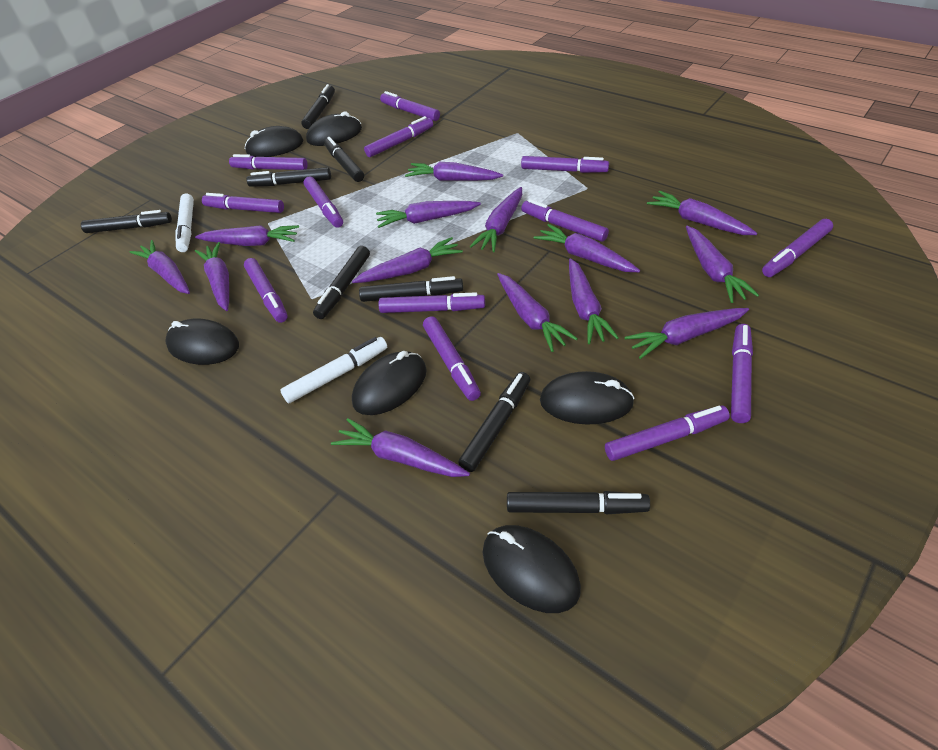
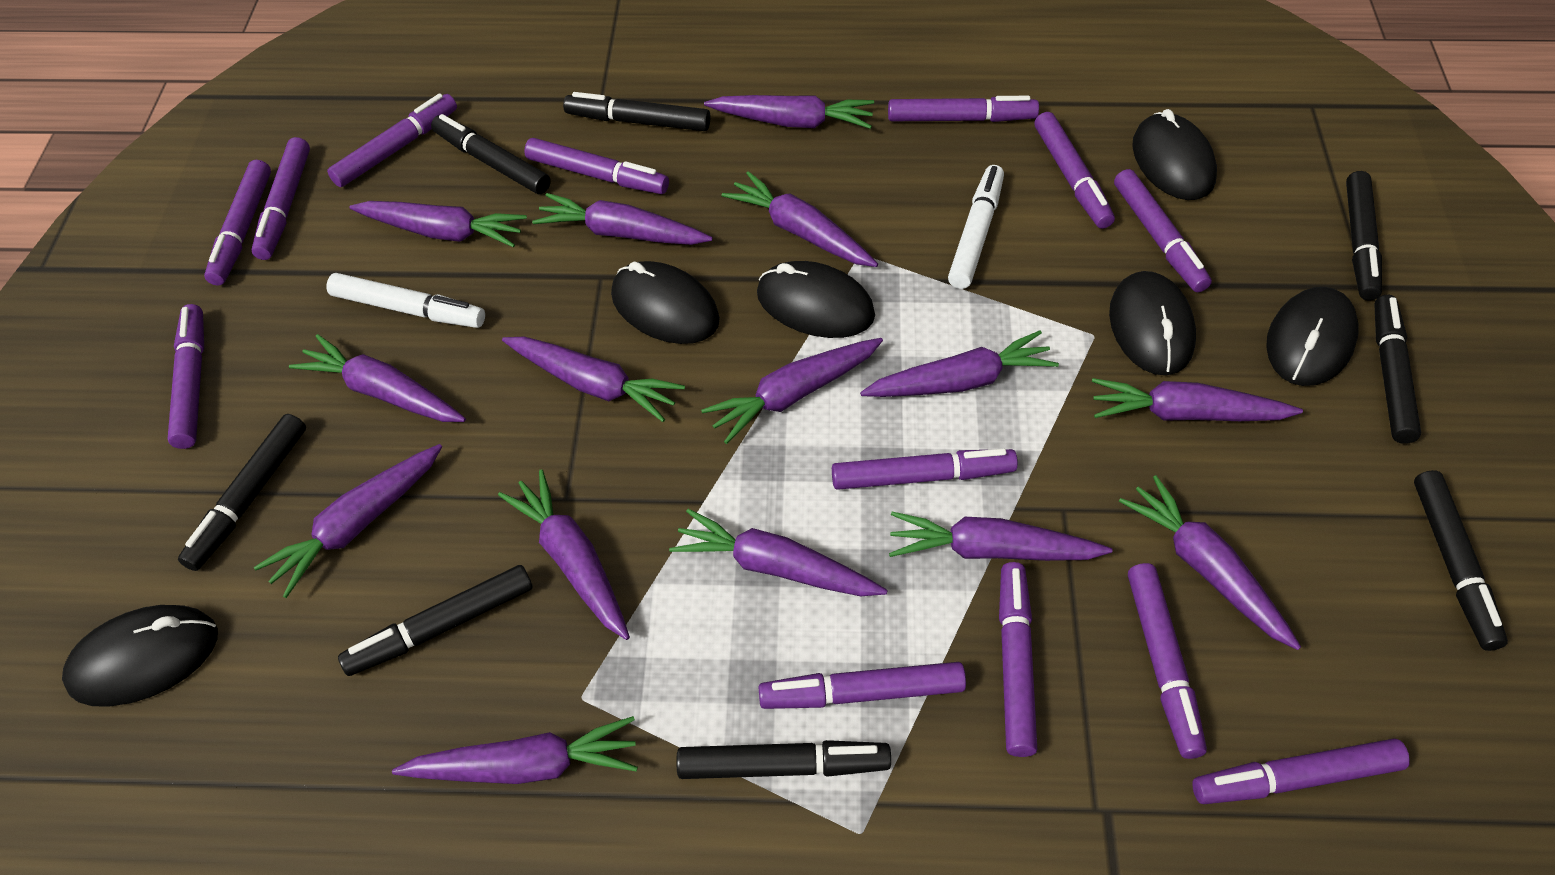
purple carrot: [129,240,190,294] [195,225,299,246] [195,242,229,311] [331,418,470,477] [352,237,463,283] [376,201,481,228] [405,162,503,181] [470,187,522,252] [497,273,578,352] [534,224,640,272] [569,258,619,344] [625,308,749,359] [647,191,757,235] [686,226,759,303] = 14 -> [254,444,442,598] [289,334,466,422] [349,201,527,247] [392,716,638,784] [498,469,630,640] [502,337,685,422] [532,193,713,245] [669,509,888,596] [701,338,883,444] [704,95,874,129] [721,171,878,267] [860,330,1059,397] [889,512,1112,561] [1092,378,1303,421] [1119,475,1301,650] = 15

